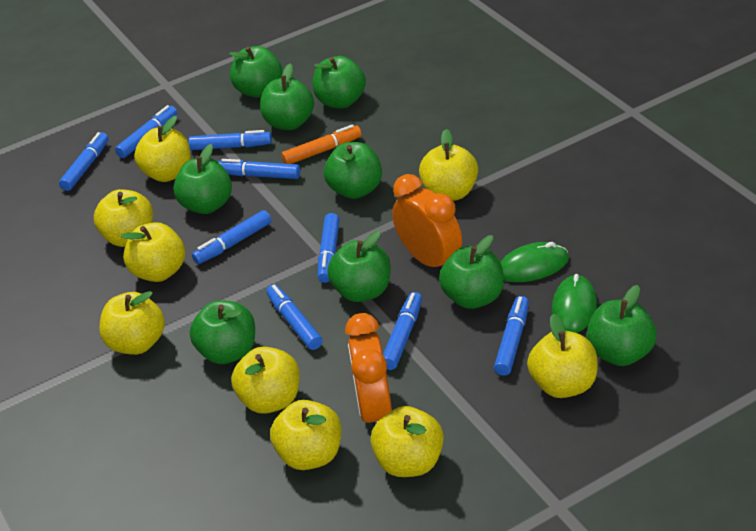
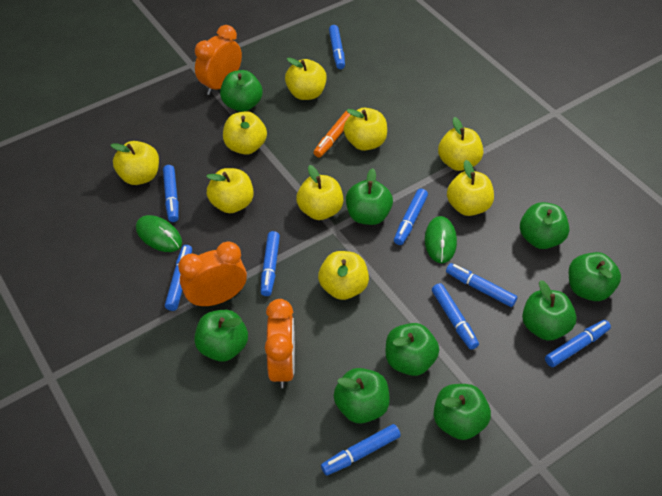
orange clock: [345,313,392,426] [392,174,462,267] = 2 -> [178,241,247,307] [195,25,242,95] [265,299,295,388] = 3

